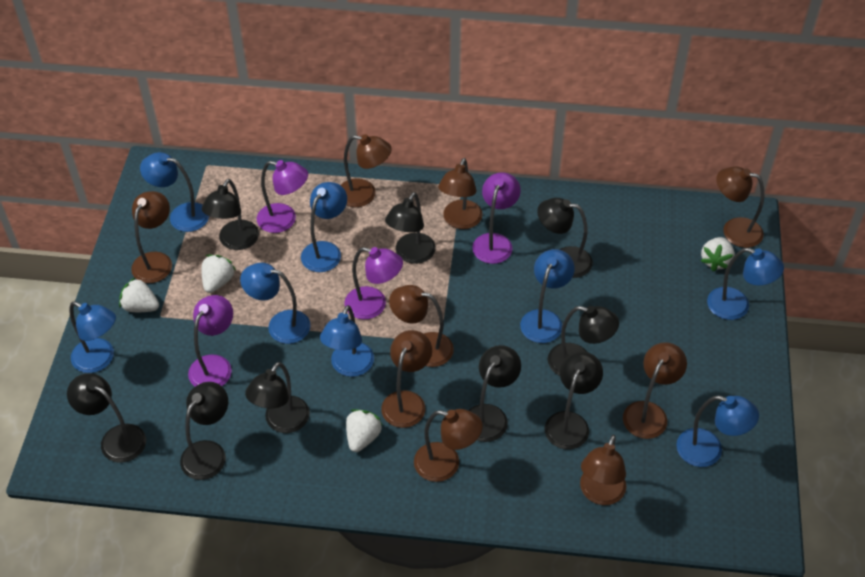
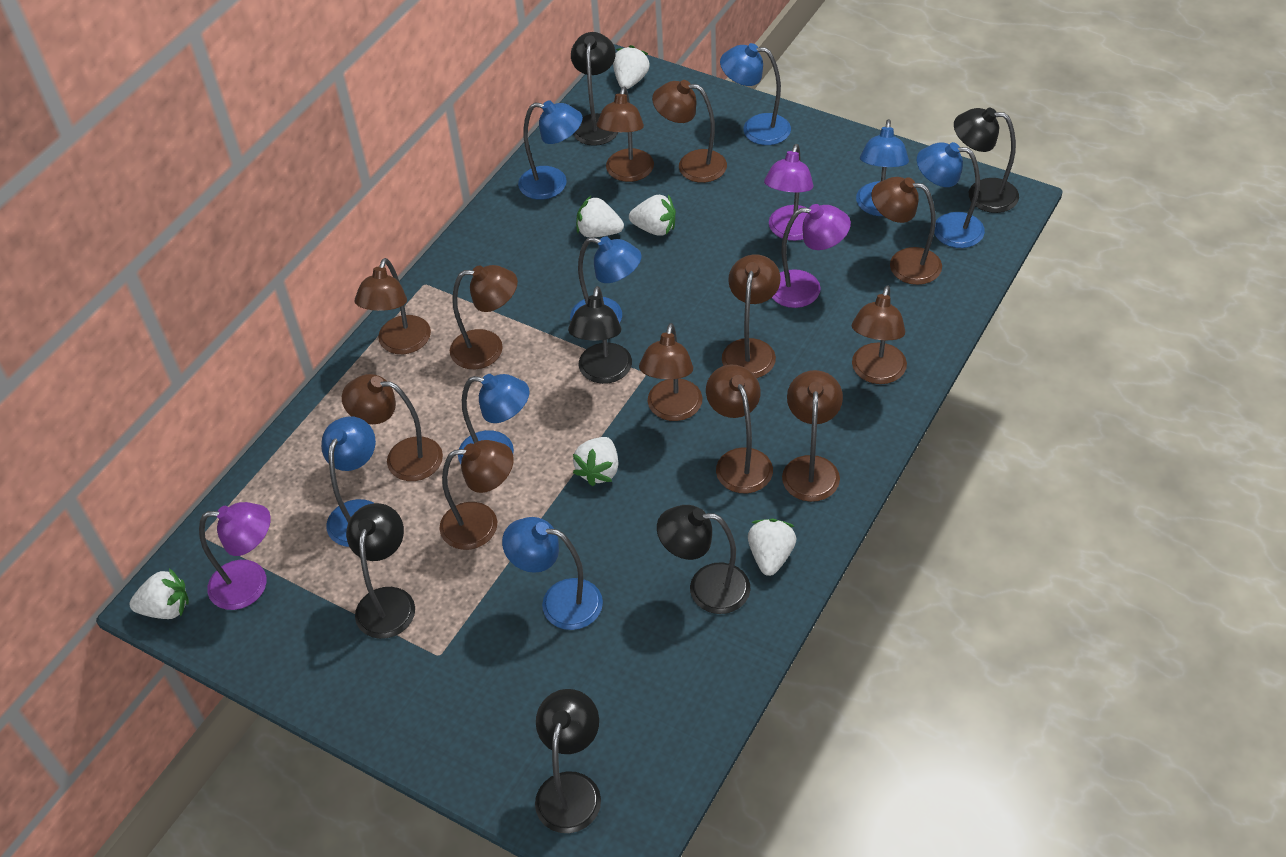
black lamp: [67,373,146,463] [180,382,228,480] [202,179,259,250] [245,362,310,433] [385,192,436,264] [468,345,521,442] [537,198,593,278] [545,351,603,449] [548,306,619,376] = 9 -> [346,503,415,639] [535,689,601,833] [568,286,632,384] [571,32,618,146] [657,505,751,614] [954,108,1019,213] = 6
brown lamp: [131,191,172,283] [341,134,392,207] [381,330,432,428] [389,285,454,367] [414,409,483,482] [438,158,483,229] [580,434,626,505] [623,342,687,439] [716,166,764,248] = 9 -> [342,374,443,481] [355,258,431,354] [440,440,514,550] [450,265,518,369] [596,87,654,182] [639,323,702,421] [652,80,727,183] [706,365,773,493] [722,255,781,378] [782,370,843,502] [852,286,907,384] [871,177,942,285] = 12
purple lamp: [188,295,233,386] [257,160,308,233] [345,247,403,319] [472,172,521,264] = 4 -> [199,502,271,610] [764,144,814,241] [772,204,851,308] = 3
white strawberry: [119,277,159,312] [201,255,236,293] [346,409,382,452] [701,237,735,271] = 4 -> [129,568,189,619] [573,437,619,486] [576,196,624,237] [613,45,650,89] [629,194,676,236] [748,519,797,576] = 6

